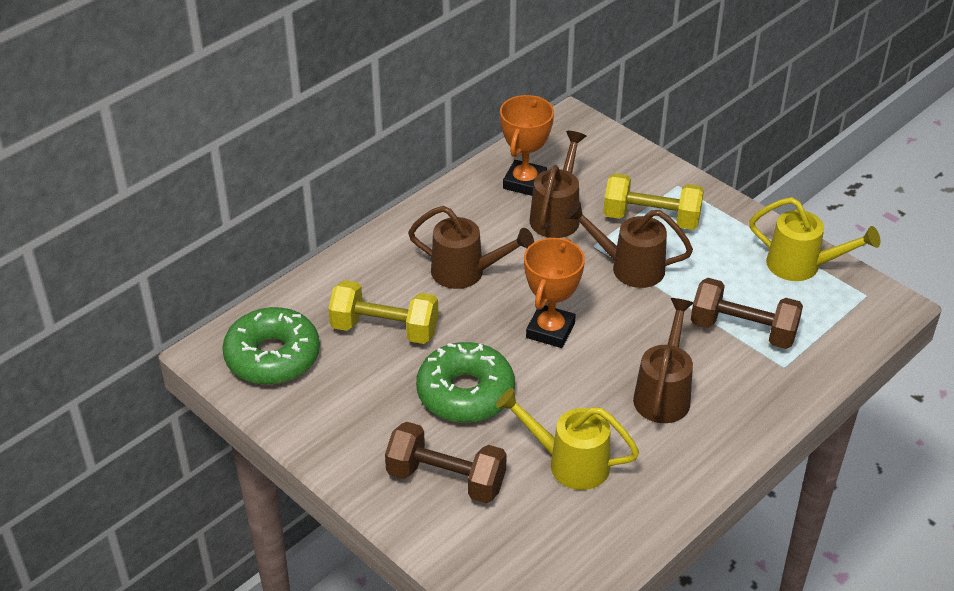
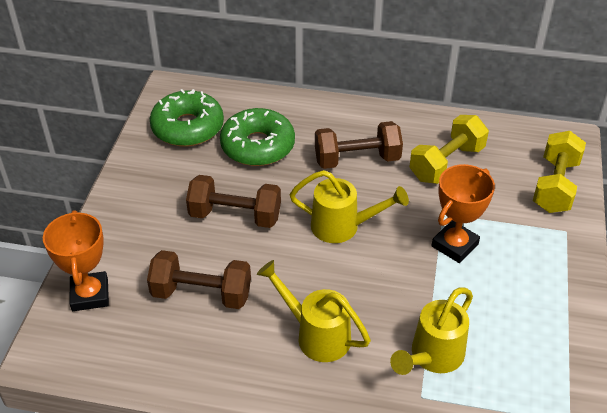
brown dumbbell: [385,421,507,503] [691,278,803,349] = 2 -> [147,250,251,309] [186,175,281,228] [315,121,403,169] = 3
brown watering can: [408,206,534,289] [530,131,586,238] [565,202,693,288] [633,298,694,423] = 4 -> none = 0
yellow watering can: [496,388,639,490] [749,197,880,281] = 2 -> [257,260,371,362] [290,170,409,243] [390,287,473,375] = 3

